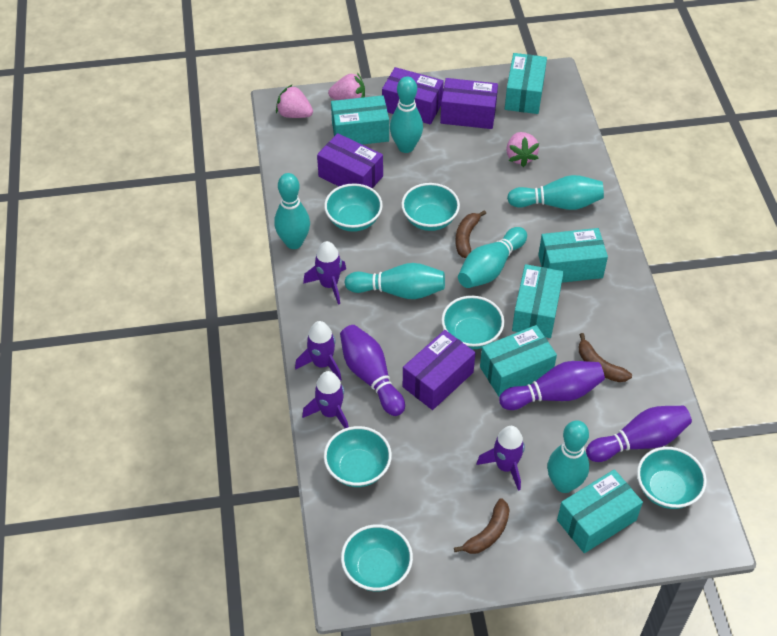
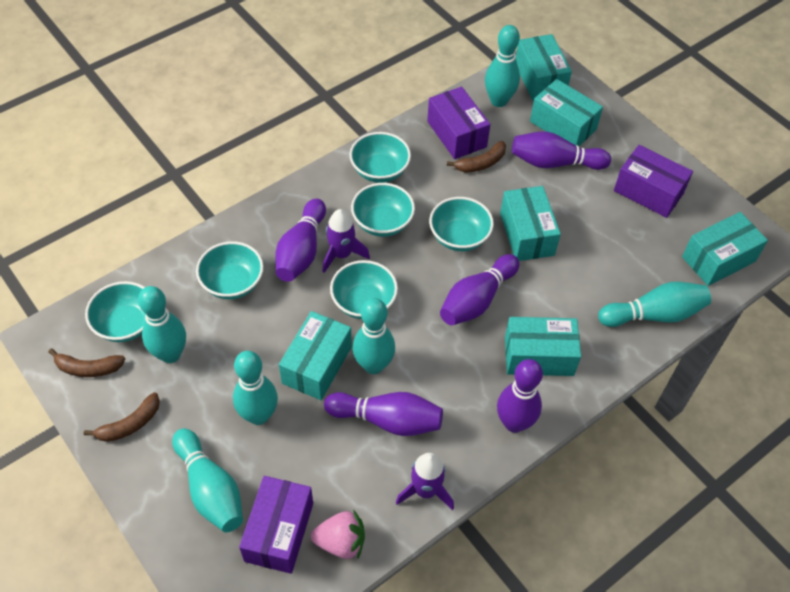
pink strawberry: [276,85,313,118] [328,72,365,100] [506,132,539,167] = 3 -> [311,509,365,559] = 1
purple bowling pin: [340,325,405,416] [499,361,605,410] [586,406,692,462] = 3 -> [275,199,326,282] [324,392,443,436] [440,254,519,325] [497,359,543,433] [512,131,611,170] = 5
purple box: [317,133,383,189] [382,67,444,125] [403,330,476,410] [440,78,498,129] = 4 -> [239,476,313,574] [427,87,490,159] [614,145,693,218] = 3
purple rocket: [295,321,342,381] [302,371,349,428] [303,241,346,305] [477,426,525,491] = 4 -> [323,209,370,273] [396,453,454,510] = 2

